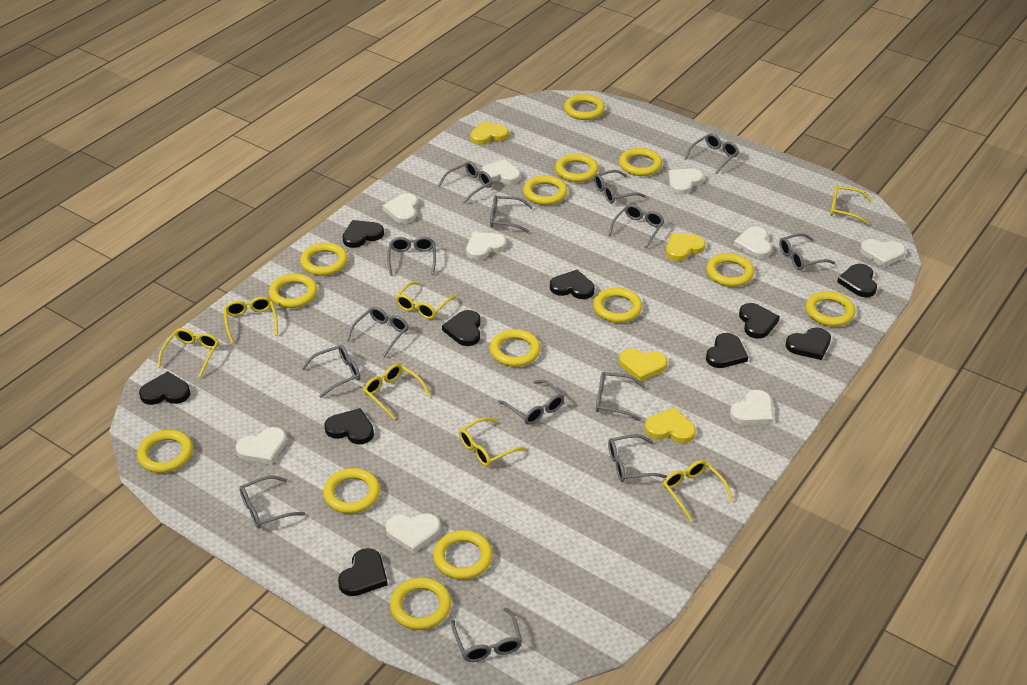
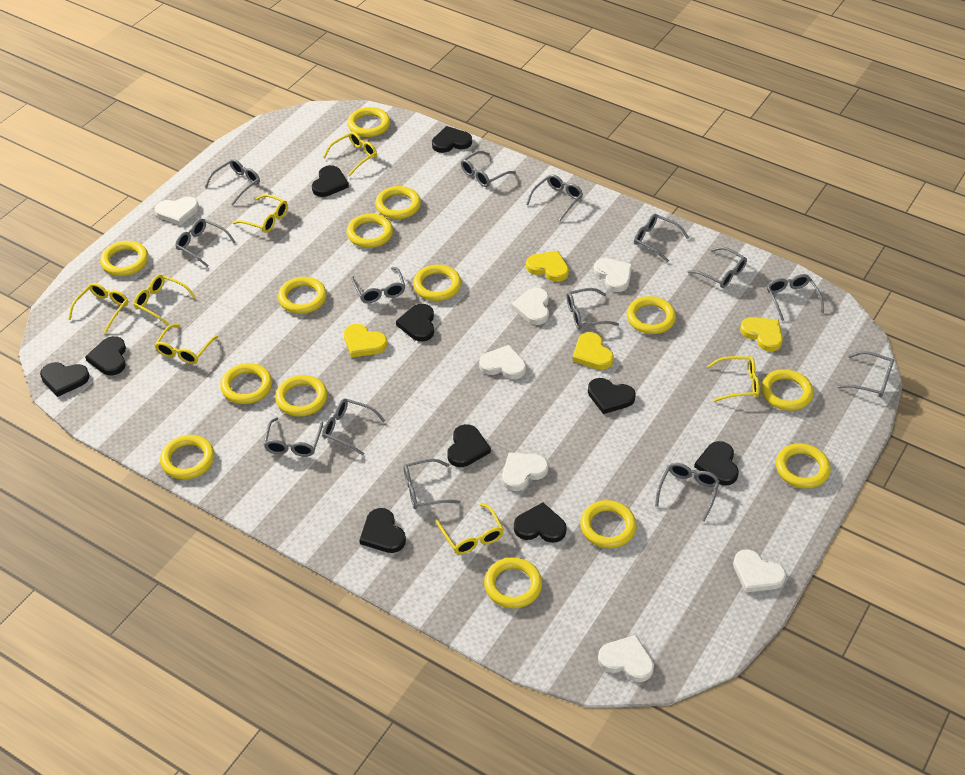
white heart: [235,427,287,464] [383,193,418,224] [386,513,441,554] [466,232,506,260] [480,159,520,184] [668,169,704,195] [730,390,773,425] [734,227,772,258] [860,239,906,267] = 9 -> [155,196,199,226] [479,345,526,379] [502,452,549,491] [511,288,549,325] [594,258,633,292] [598,635,654,682] [733,550,786,592] = 7

